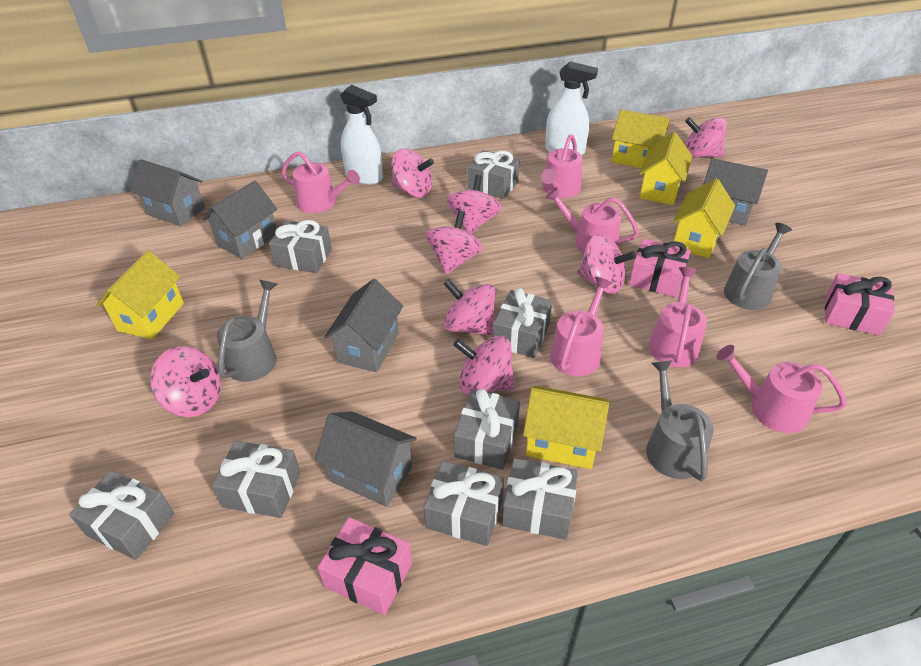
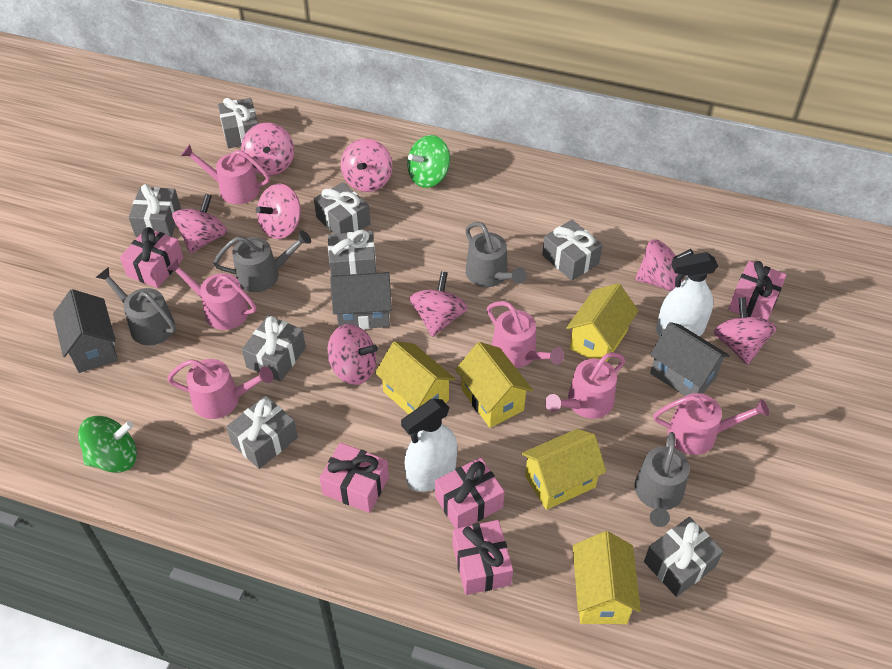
green spinning top: none = 0 -> [78,416,137,473] [407,135,450,188] = 2
grey house: [130,159,205,226] [203,181,277,259] [315,411,417,507] [324,279,403,372] [703,158,768,226] = 5 -> [53,289,118,373] [330,272,392,330] [650,322,730,396] = 3
grey watering can: [217,280,277,382] [646,360,714,481] [724,223,792,310] = 3 -> [96,267,176,345] [214,230,311,292] [465,222,526,287] [635,432,690,527] = 4
pink gift: [318,517,412,615] [629,239,691,297] [825,273,894,336] = 3 -> [120,227,183,288] [319,443,389,513] [435,457,505,529] [453,520,513,595] [728,261,787,320] = 5

